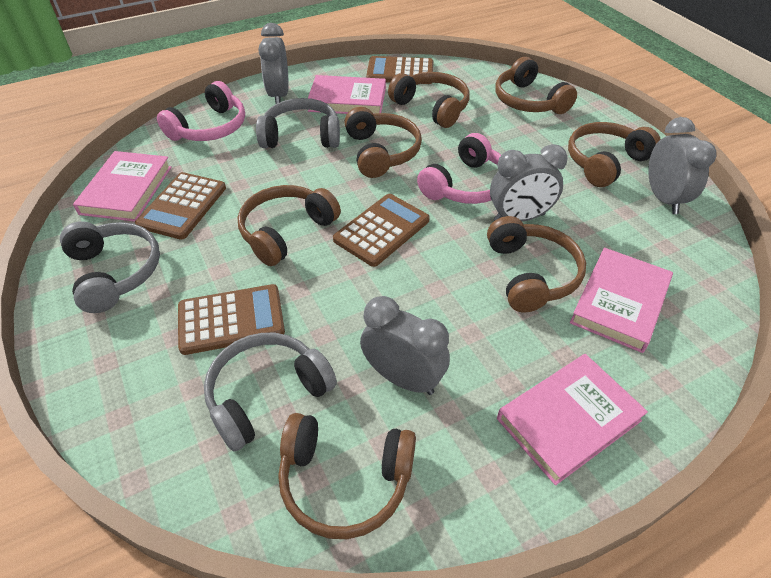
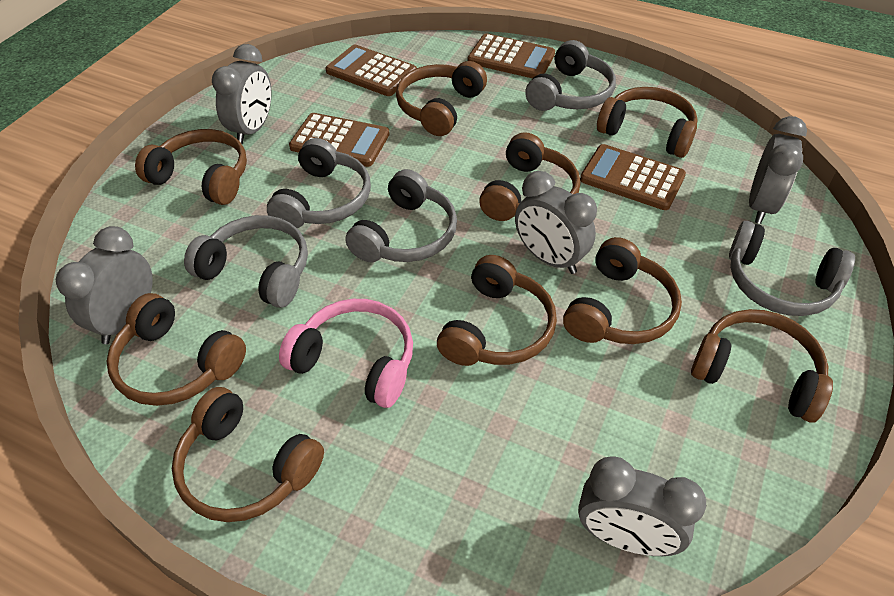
brown headphones: [238,185,341,266] [278,413,416,539] [344,107,422,178] [388,72,470,128] [487,216,586,312] [496,57,577,114] [568,122,661,187] = 7 -> [106,293,246,406] [135,129,247,205] [172,387,324,522] [396,61,487,136] [437,255,557,366] [479,132,580,221] [563,237,682,344] [597,87,698,158] [691,309,833,423] = 9
grey clock: [259,23,289,104] [360,296,450,395] [490,144,567,221] [648,117,716,214] = 4 -> [56,226,153,344] [212,44,272,144] [515,171,597,274] [578,456,706,556] [749,116,807,224] = 5
grey headphones: [60,221,160,313] [204,333,337,451] [256,98,340,148] = 3 -> [184,215,308,308] [267,138,371,228] [345,169,457,262] [525,40,616,111] [729,221,855,316] = 5
pink book: [73,151,172,222] [308,75,386,114] [497,354,648,485] [570,248,673,353] = 4 -> none = 0
pink headphones: [157,81,245,141] [417,133,501,204] = 2 -> [279,299,413,408] = 1

